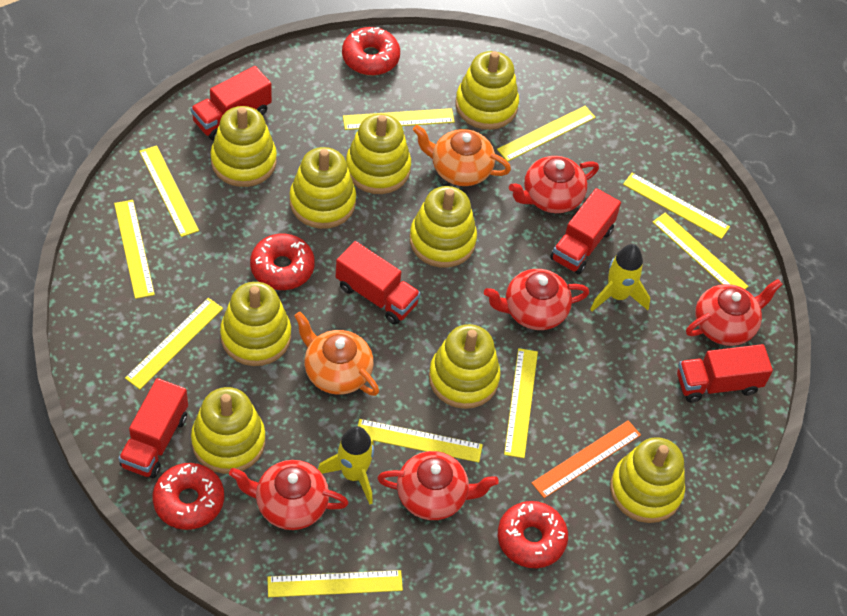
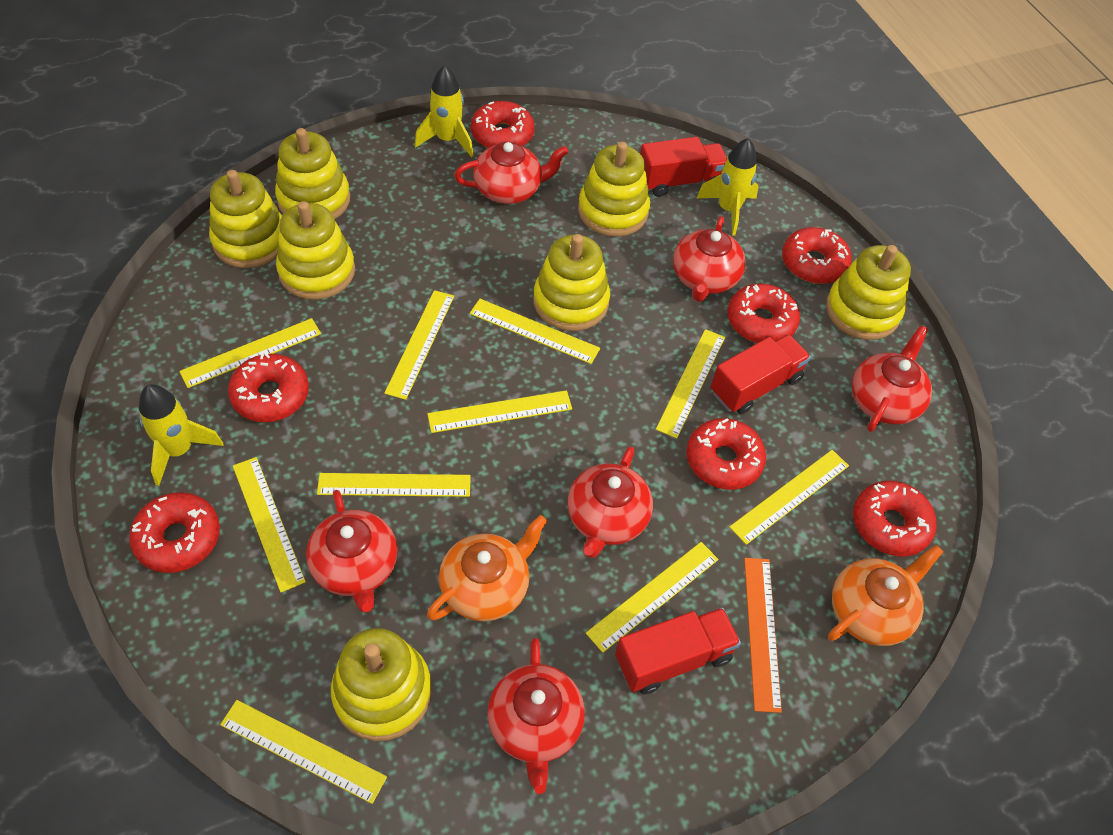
red donut: [153,463,224,530] [250,234,315,290] [342,27,400,75] [498,501,568,568] = 4 -> [129,492,220,573] [228,353,309,422] [471,101,535,148] [686,418,766,490] [727,283,800,343] [782,227,852,284] [853,481,937,557] = 7
red teapot: [229,460,349,530] [377,451,499,520] [484,269,589,330] [509,156,599,213] [686,279,783,346] = 5 -> [306,490,398,613] [454,142,568,204] [488,638,585,794] [568,446,653,558] [673,216,746,302] [852,325,932,432] = 6
red truck: [118,378,188,478] [191,66,272,140] [336,241,421,325] [550,188,621,275] [677,344,773,403] = 5 -> [615,608,741,694] [640,137,727,197] [711,334,811,414] = 3
yellow rocket: [318,426,374,504] [590,244,650,311] = 2 -> [139,384,223,486] [415,65,473,157] [697,138,759,236] = 3
yellow stacking toy: [191,387,265,474] [210,106,277,187] [220,282,291,366] [290,147,356,229] [346,114,411,194] [409,186,477,268] [429,324,501,409] [455,51,519,130] [610,437,685,523] = 9 -> [209,170,282,268] [275,128,350,219] [276,201,355,300] [331,628,432,741] [533,234,610,331] [578,142,650,237] [826,245,911,340] = 7

